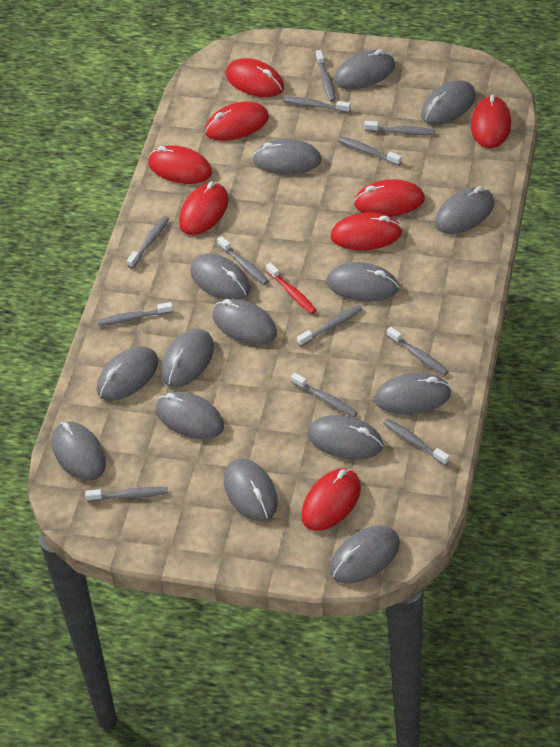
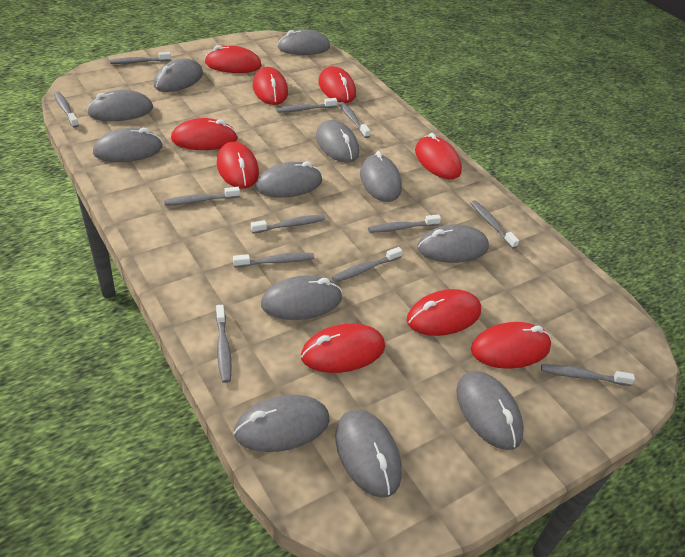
grey mouse: [52,422,106,481] [97,346,158,401] [156,391,224,439] [161,329,214,387] [190,254,250,300] [213,299,277,345] [224,458,278,521] [252,139,322,175] [308,415,383,460] [327,262,399,302] [330,525,400,584] [334,49,395,89] [375,373,451,415] [421,80,476,125] [435,186,494,234] = 15 -> [87,90,153,121] [93,128,163,162] [153,58,203,92] [234,395,330,452] [255,161,322,198] [261,275,342,320] [277,29,330,55] [316,120,359,163] [335,409,402,498] [360,151,402,202] [417,225,489,263] [456,371,524,450] = 12
red mouse: [148,145,212,184] [179,182,229,235] [205,101,269,141] [226,58,284,97] [301,468,361,531] [330,212,402,250] [354,179,425,216] [471,94,511,148] = 8 -> [171,118,238,150] [205,45,262,73] [217,141,259,189] [253,67,288,105] [301,323,385,373] [318,66,356,103] [406,289,481,336] [415,133,462,179] [471,322,551,369] = 9
red toothbrush: [266,263,317,314] = 1 -> none = 0

